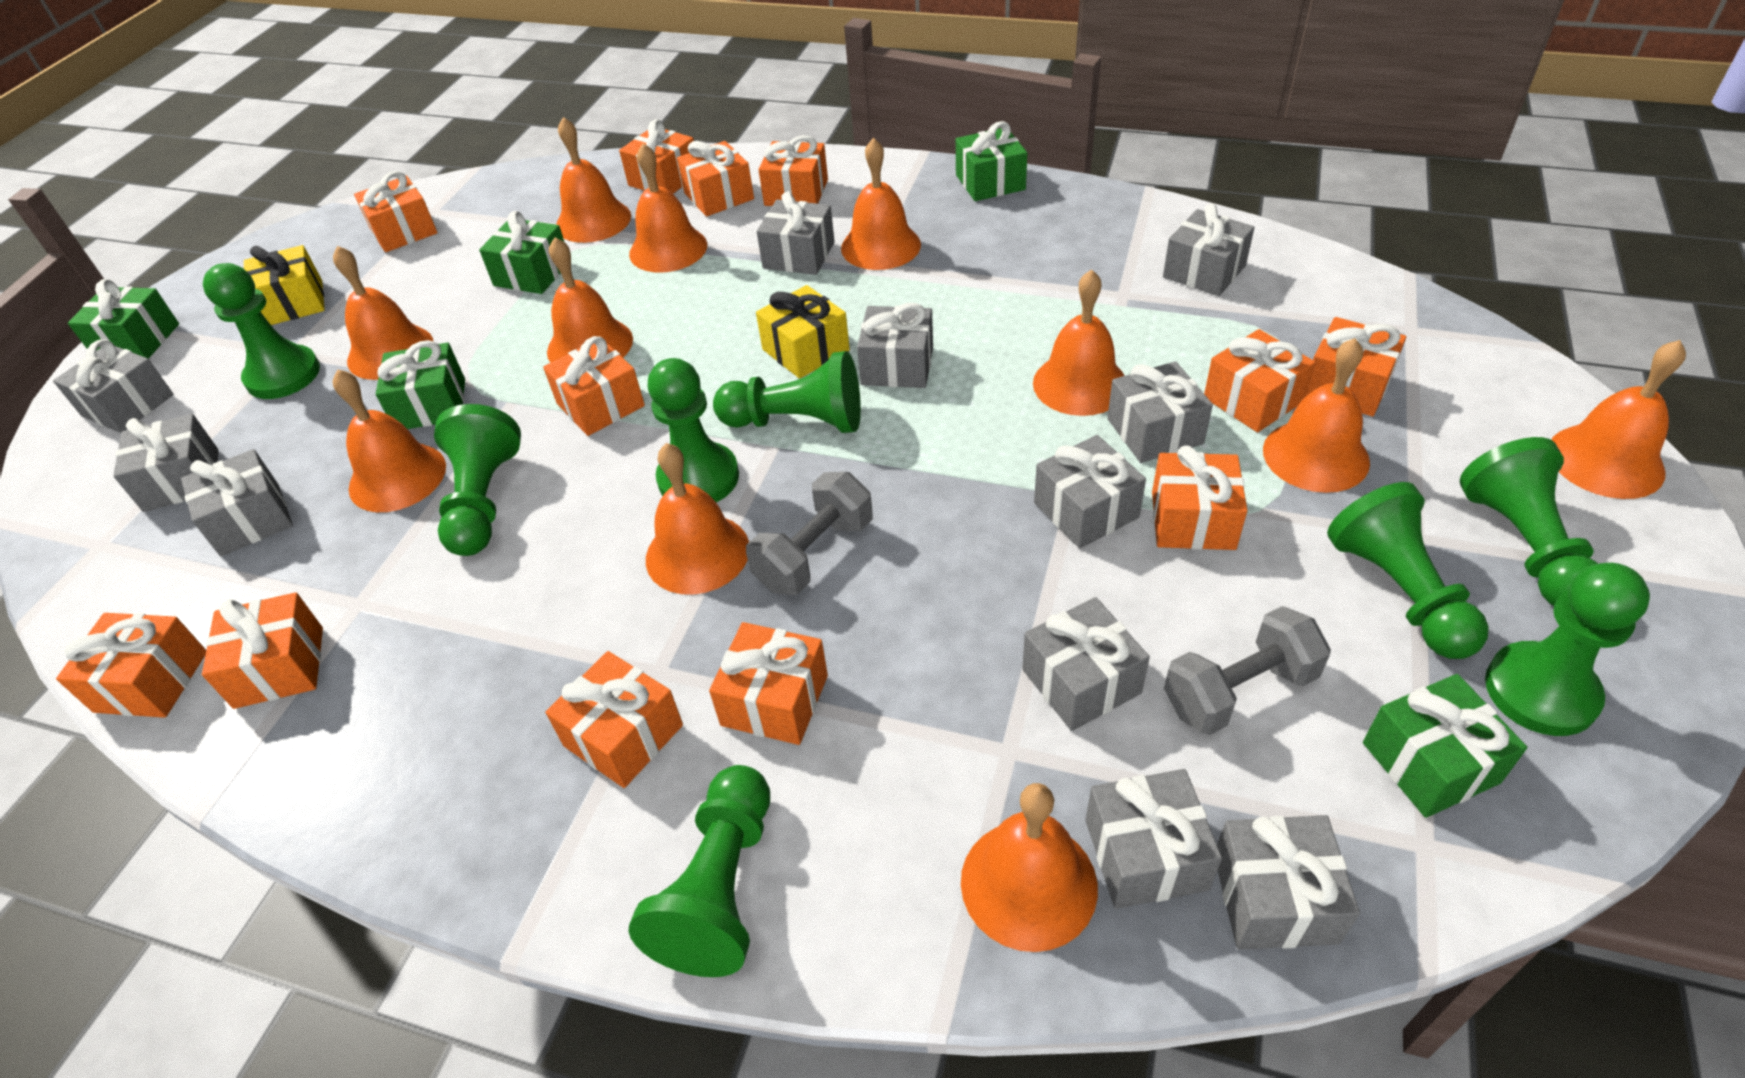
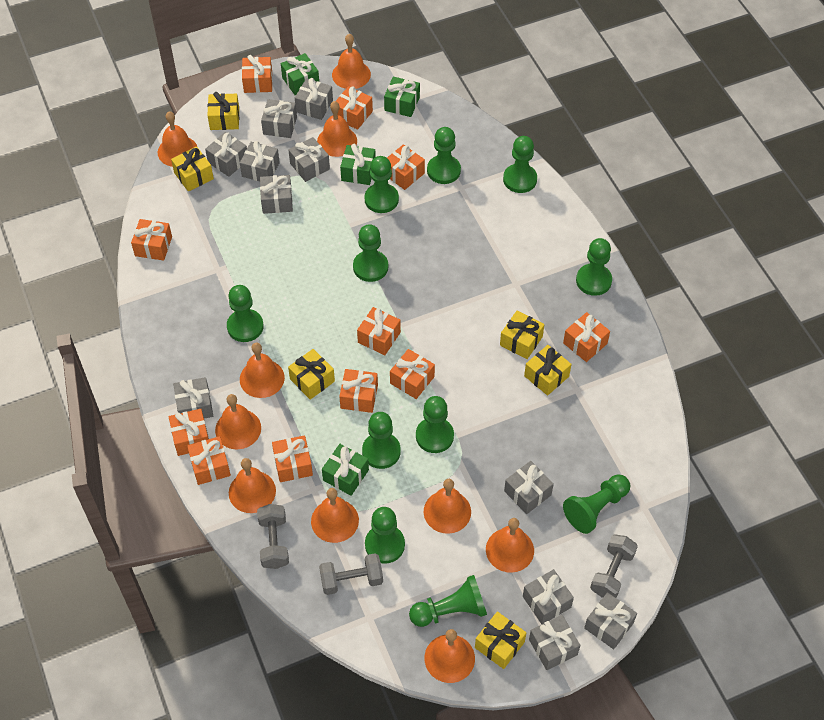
green gift: [68,279,179,359] [376,340,465,429] [479,211,564,294] [956,121,1027,201] [1363,674,1527,818] = 5 -> [281,53,319,95] [322,444,369,496] [340,144,376,185] [384,76,420,117] = 4
green pawn: [203,263,320,399] [434,404,521,556] [629,765,770,977] [647,358,739,502] [713,351,861,433] [1327,482,1489,659] [1460,437,1598,606] [1485,563,1650,736] = 8 -> [227,285,264,342] [353,224,388,282] [362,412,401,469] [364,156,399,213] [365,507,405,564] [409,575,487,627] [416,396,454,453] [427,127,461,184] [503,136,537,193] [563,474,630,534] [576,238,612,296] = 11
grey dumbbell: [746,472,873,595] [1164,606,1331,735] = 2 -> [257,504,289,569] [319,553,383,595] [590,534,638,598] = 3
orange bell: [333,246,433,380] [333,369,446,512] [547,237,633,363] [556,117,631,243] [629,143,707,273] [646,443,749,595] [841,138,921,270] [961,783,1098,952] [1033,269,1125,416] [1263,338,1370,493] [1551,340,1686,499] = 11 -> [158,111,197,167] [215,394,261,449] [229,458,276,513] [240,343,285,398] [311,488,359,543] [317,101,357,157] [332,34,371,89] [424,479,471,534] [425,629,475,683] [486,518,534,573] = 10
orange gift: [56,613,206,718] [202,592,323,709] [354,171,437,252] [543,336,645,436] [546,651,683,788] [619,119,694,194] [677,141,754,216] [709,622,828,745] [758,135,828,206] [1152,446,1247,550] [1204,329,1316,432] [1305,317,1406,416] = 12 -> [131,219,172,261] [169,409,209,456] [187,436,231,485] [242,55,273,93] [272,435,313,482] [336,86,373,130] [339,369,378,413] [357,307,401,355] [387,144,425,190] [390,349,435,399] [563,312,610,362] = 11
yellow gift: [244,245,325,325] [756,285,850,379] = 2 -> [171,146,214,192] [207,92,239,130] [288,349,335,400] [475,611,526,669] [500,311,544,359] [524,345,572,396] = 6

